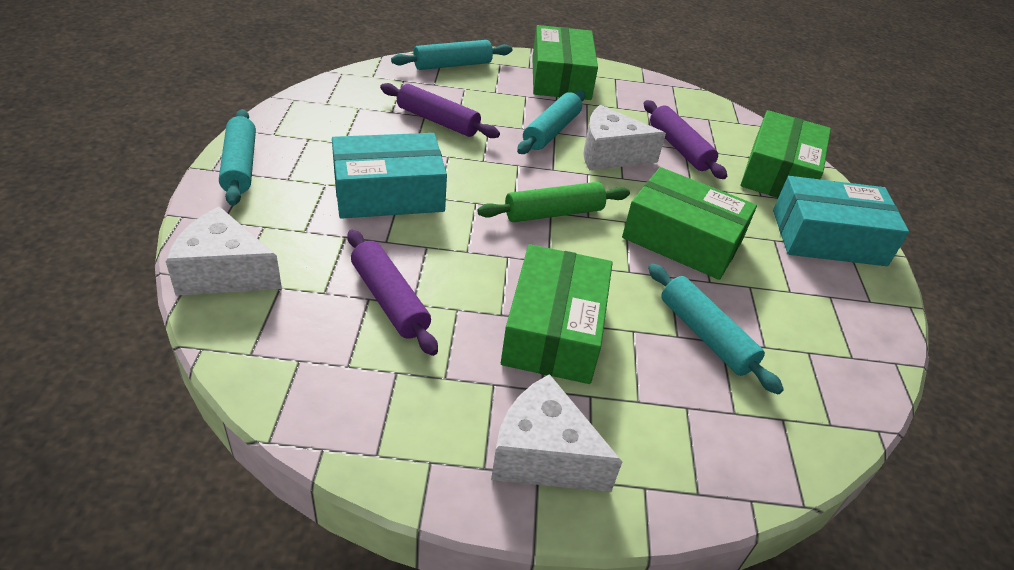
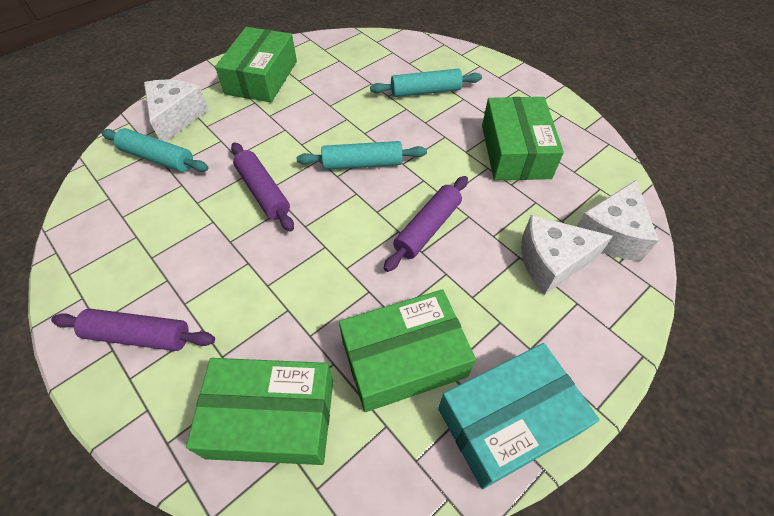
green rolling pin: [477,182,630,222] = 1 -> none = 0
turquoise box: [332,133,447,219] [773,176,909,266] = 2 -> [438,343,600,489] = 1
turquoise rolling pin: [219,109,256,206] [391,40,512,70] [517,90,585,154] [648,264,784,394] = 4 -> [101,128,208,172] [297,141,427,170] [370,69,482,97] = 3

